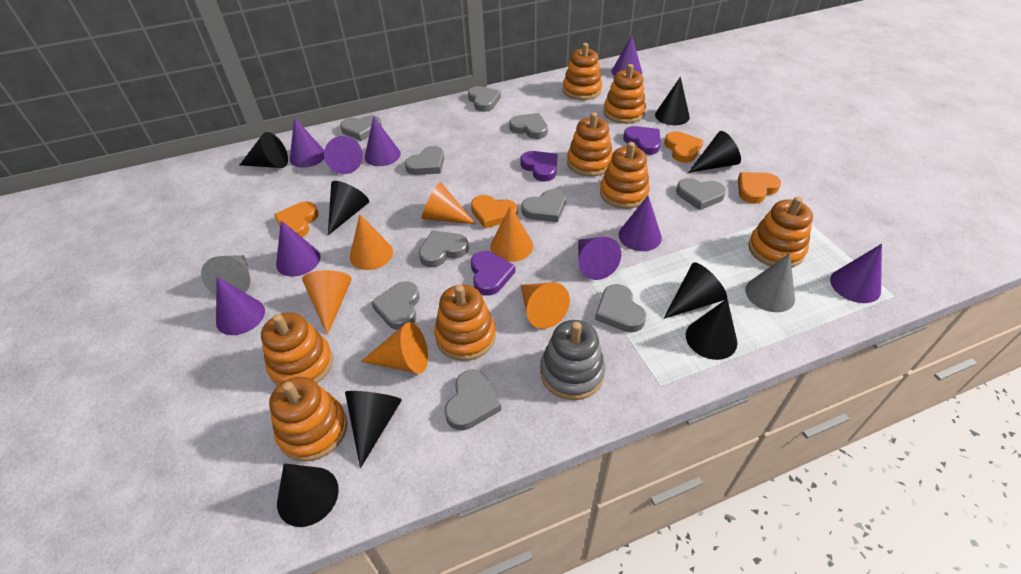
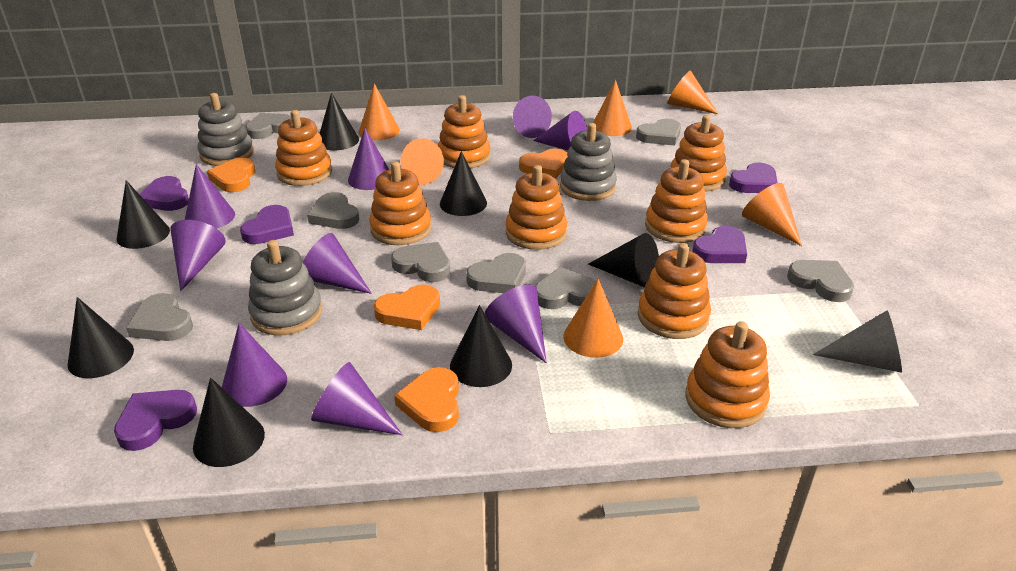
black cone: [240,132,288,168] [277,463,339,527] [328,181,369,235] [345,391,402,468] [655,77,690,125] [663,262,727,319] [686,299,737,360] [688,131,741,173] = 8 -> [67,297,134,378] [116,180,170,249] [193,378,265,467] [320,93,359,150] [440,151,487,216] [450,305,512,387] [588,233,659,288] = 7
grey cone: [201,255,250,295] [746,253,795,312] = 2 -> [813,310,902,373] = 1
grey heart: [340,115,382,141] [371,281,420,330] [405,146,444,175] [419,230,469,267] [444,370,501,430] [468,86,501,112] [509,113,548,139] [522,189,566,222] [595,284,646,332] [676,178,726,210] = 10 -> [126,293,193,341] [245,113,291,139] [307,192,359,229] [391,242,450,282] [466,253,526,293] [535,267,596,309] [636,119,681,146] [787,260,854,302] = 8
grey stacking toy: [540,320,605,400] = 1 -> [197,93,254,166] [248,240,322,335] [560,123,617,201] = 3
purple heart: [471,251,515,296] [521,151,557,182] [623,126,661,155] = 3 -> [114,390,197,451] [139,176,189,211] [240,205,294,244] [692,226,747,263] [729,163,777,193] = 5

